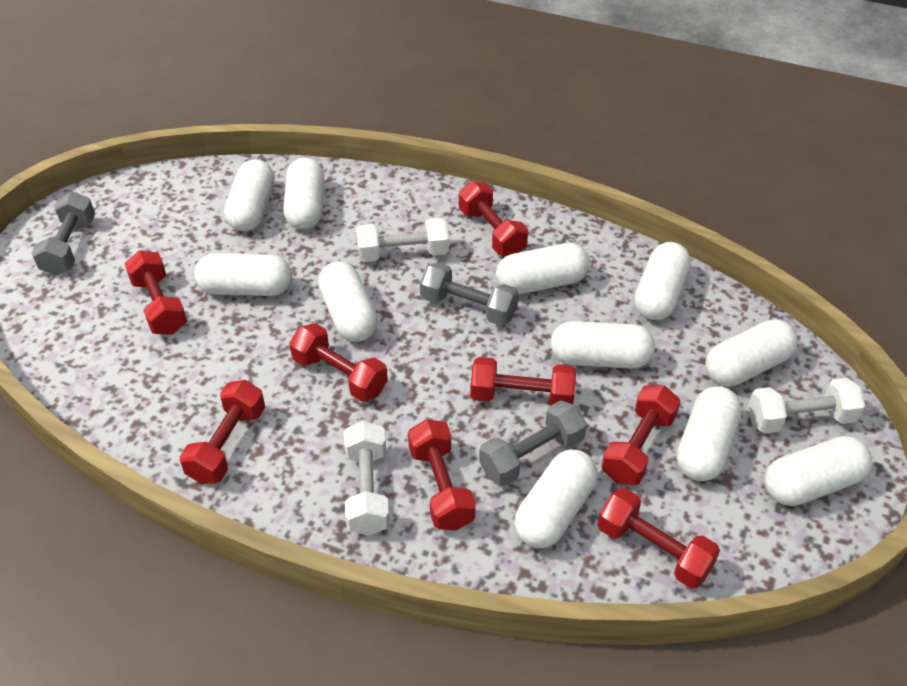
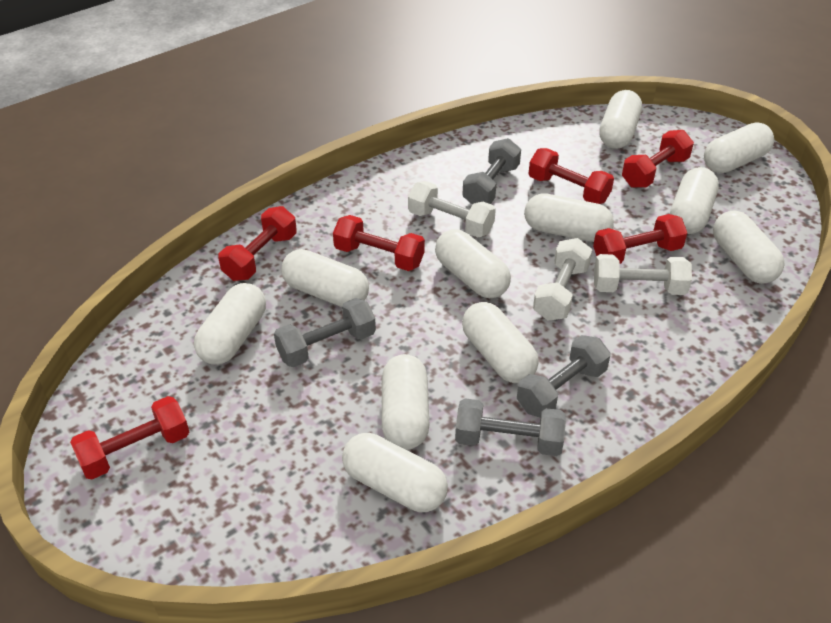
grey dumbbell: [32,191,95,276] [420,262,519,326] [479,400,587,486] = 3 -> [274,298,376,367] [455,398,566,456] [462,138,521,204] [517,335,611,418] = 4
red dumbbell: [124,251,187,335] [180,380,265,484] [289,323,388,402] [408,419,476,530] [459,181,528,256] [470,357,576,405] [597,488,720,589] [602,385,680,485] = 8 -> [70,396,189,479] [218,206,297,281] [333,215,425,271] [528,148,614,204] [593,214,687,264] [622,130,694,188] = 6

